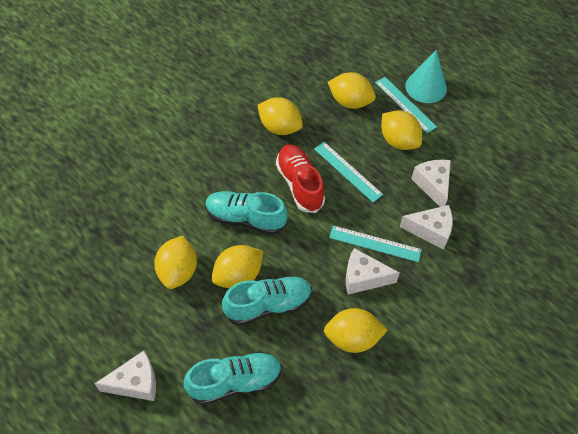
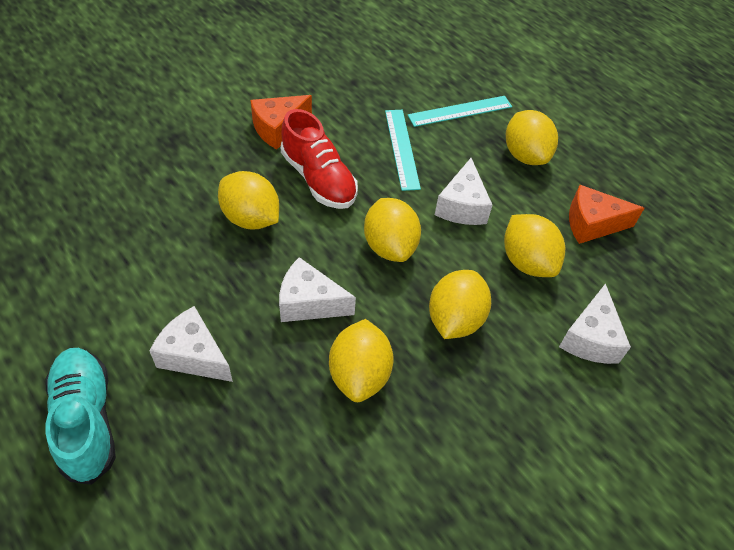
orange cheese: none = 0 -> [250,95,312,150] [569,185,644,244] = 2
turquoise cone: [405,50,447,103] = 1 -> none = 0
turquoise ruler: [314,142,383,202] [329,225,422,262] [375,77,437,133] = 3 -> [385,110,421,191] [408,96,512,127] = 2
turquoise shoe: [184,351,282,405] [205,191,287,235] [222,276,312,325] = 3 -> [45,348,116,485] = 1

